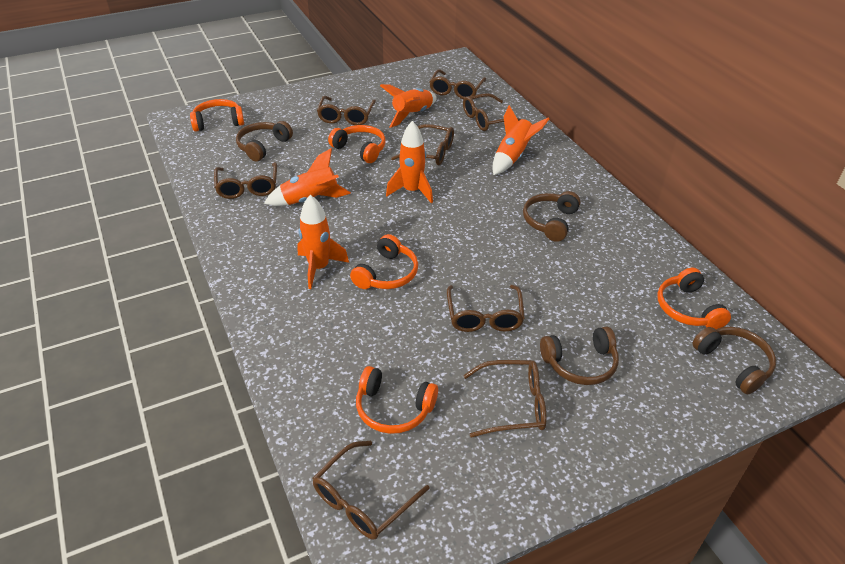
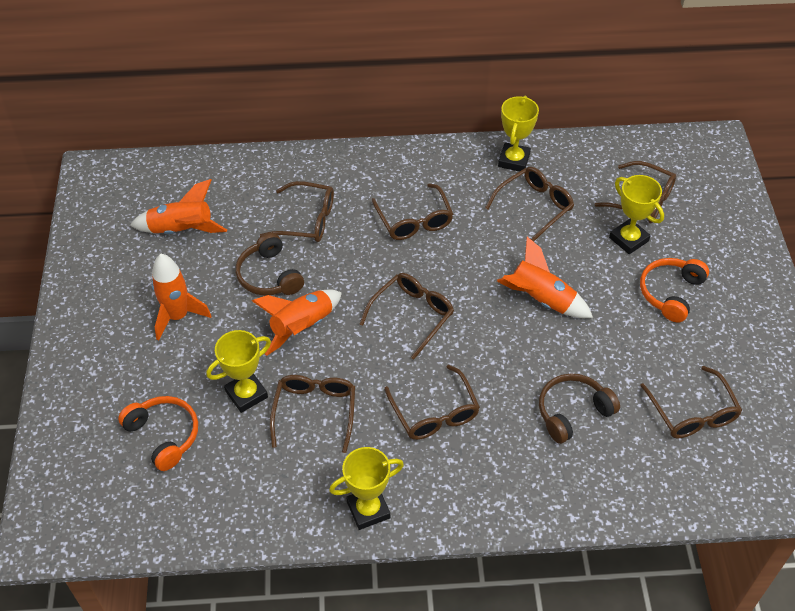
brown headphones: [236,121,293,161] [523,191,581,242] [540,326,619,385] [692,327,776,394] = 4 -> [236,233,304,296] [539,373,620,444] = 2
orange headphones: [190,99,244,132] [328,125,386,163] [350,234,418,289] [356,366,438,434] [657,268,731,329] = 5 -> [118,396,198,471] [640,258,709,322] = 2
orange rocket: [264,148,351,206] [297,195,349,289] [380,84,437,128] [386,121,433,203] [492,105,549,175] = 5 -> [130,179,227,234] [152,254,211,341] [252,290,342,356] [497,237,593,318] = 4
yellow trophy: none = 0 -> [206,330,271,413] [329,447,404,530] [498,96,539,172] [609,175,664,254] = 4

